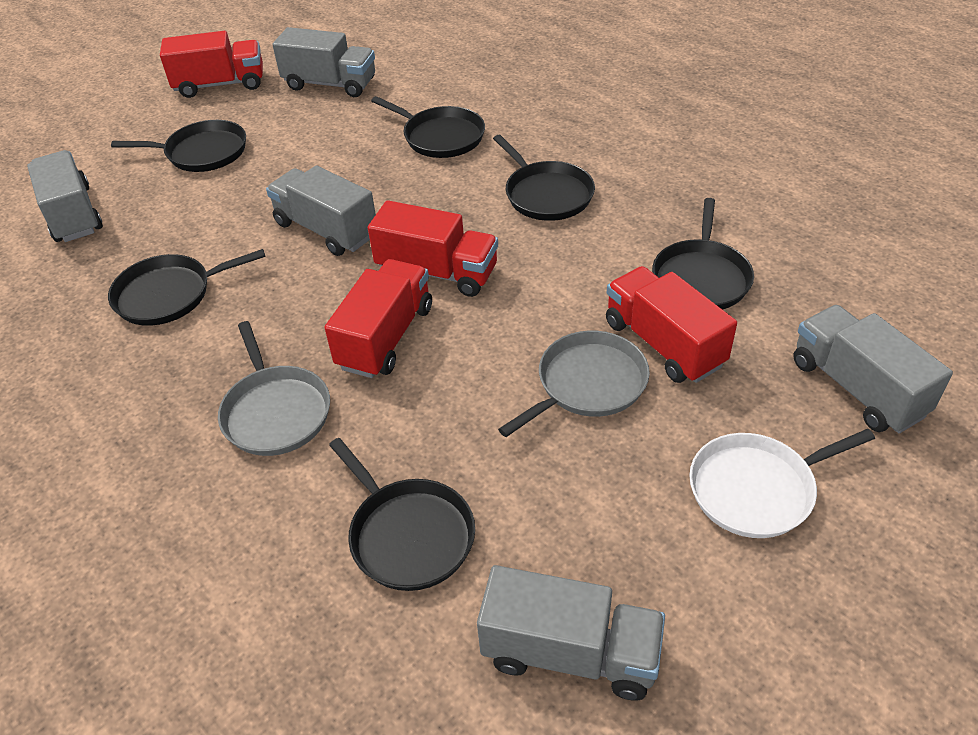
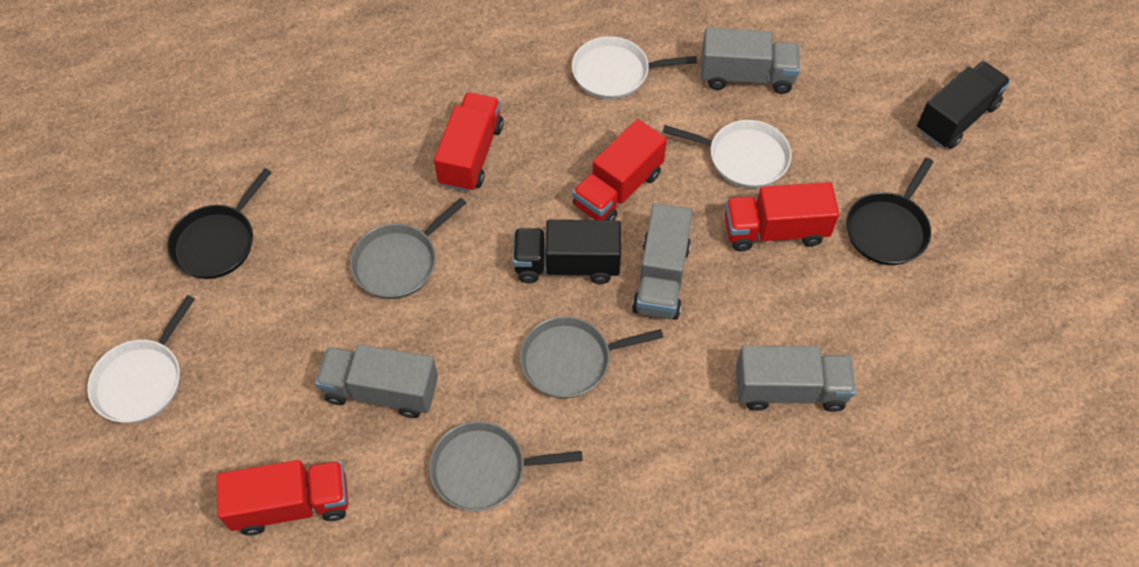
black pan: [108,249,266,326] [111,120,246,172] [329,438,475,591] [371,96,485,158] [493,135,595,221] [652,198,754,310] = 6 -> [167,168,272,279] [846,158,933,265] = 2
black truck: none = 0 -> [513,220,621,284] [917,61,1011,149] = 2
grey pan: [218,321,330,456] [498,331,650,437] = 2 -> [350,198,466,299] [429,421,583,511] [520,316,663,398] = 3
grey truck: [27,150,103,242] [266,166,376,256] [272,27,375,97] [477,565,665,701] [793,305,953,433] = 5 -> [315,344,438,418] [632,203,693,320] [701,27,800,94] [736,345,856,412] = 4
white pan: [689,429,875,538] = 1 -> [87,295,195,423] [572,36,697,99] [663,120,792,188] = 3

